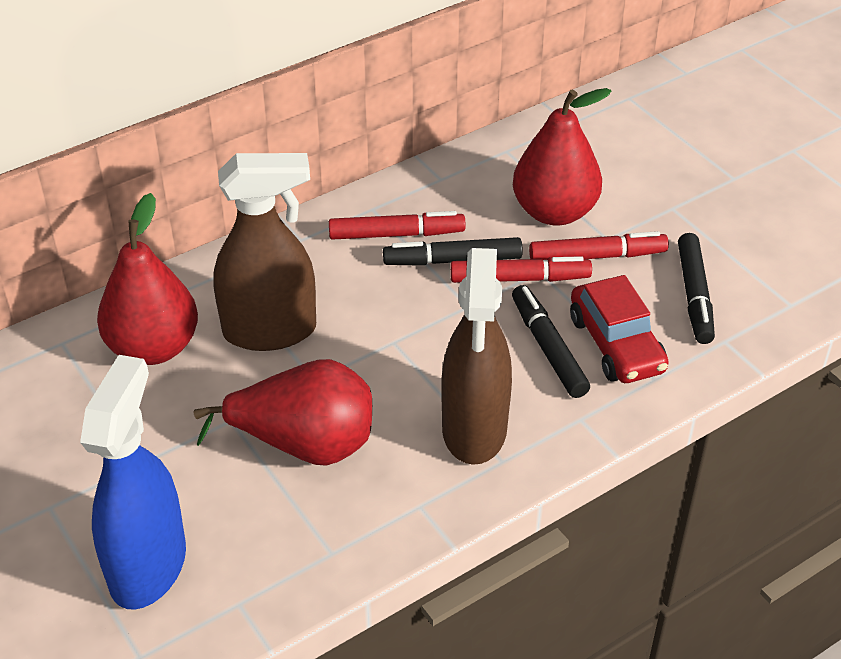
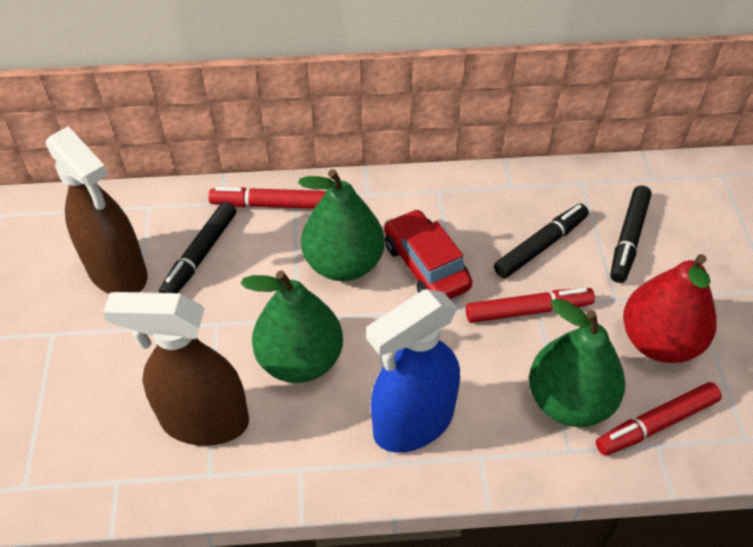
green pear: none = 0 -> [240,270,343,383] [298,169,385,281] [529,298,625,427] = 3
red pear: [97,193,198,365] [194,359,372,466] [513,88,611,225] = 3 -> [623,254,717,363] = 1

